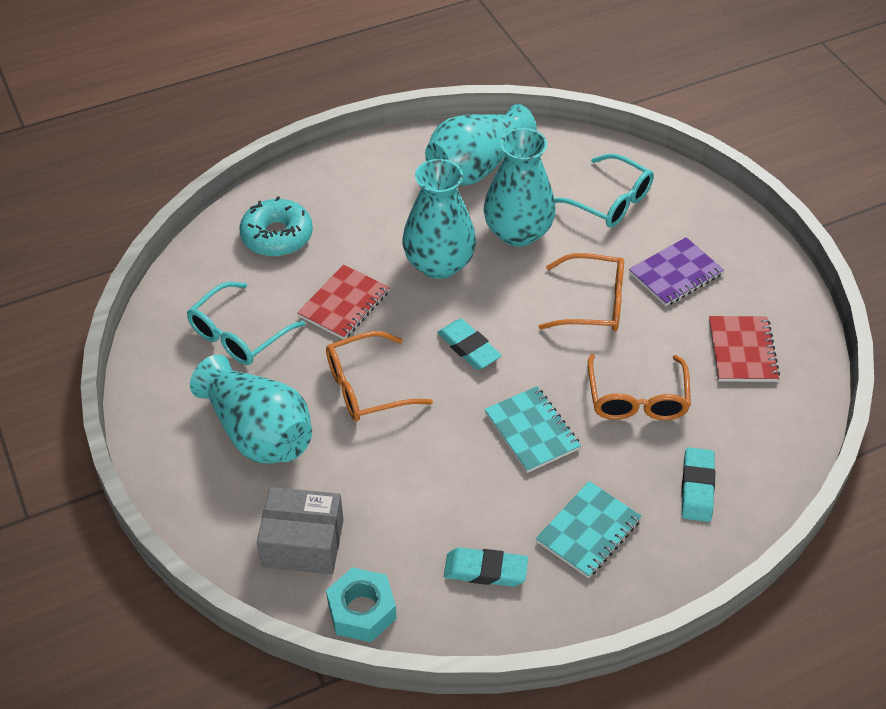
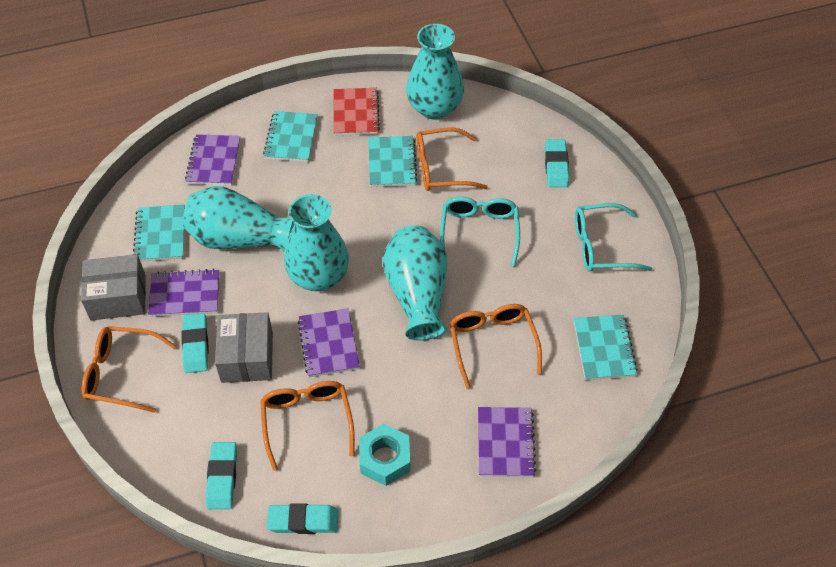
grey box: [257,487,344,574] = 1 -> [81,254,146,320] [215,312,273,383] = 2
orange glasses: [326,331,433,421] [539,253,624,331] [588,354,691,420] = 3 -> [81,326,176,413] [260,381,355,471] [416,128,487,191] [450,304,542,388] = 4
purple notebook: [629,237,724,306] = 1 -> [148,269,220,317] [185,134,240,186] [298,308,360,377] [478,407,536,477] = 4
red notebook: [297,264,389,340] [709,316,780,382] = 2 -> [333,88,380,136] = 1
turquoise donut: [239,196,313,257] = 1 -> none = 0
turquoise eraser: [437,319,502,370] [444,547,528,587] [681,447,715,522] = 3 -> [181,313,208,373] [206,442,237,509] [267,503,338,534] [545,139,569,187] = 4
turquoise notebook: [484,386,581,473] [536,481,642,578] = 2 -> [133,204,185,262] [263,111,318,162] [368,136,418,187] [574,315,638,380] = 4

